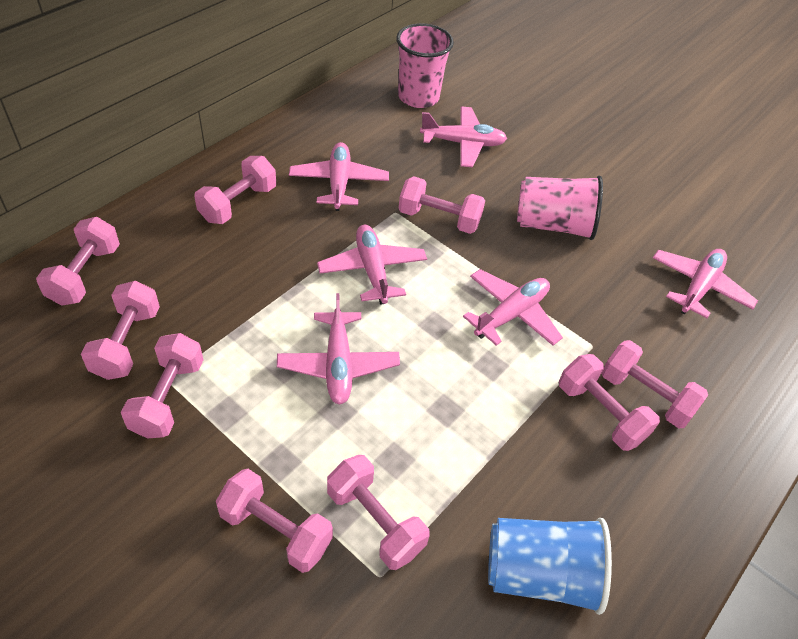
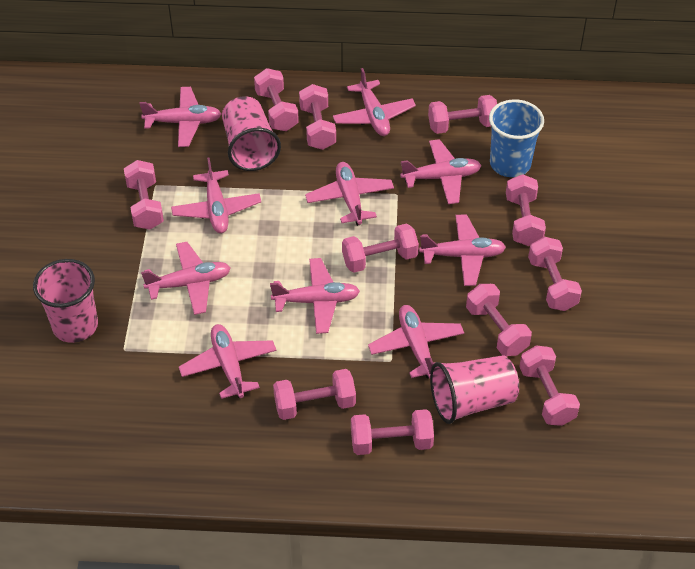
pink cup: [396,23,454,108] [517,176,603,240] = 2 -> [33,259,98,343] [222,96,281,171] [430,355,519,424] = 3
pink dumbbell: [36,217,120,306] [81,281,160,380] [121,333,203,439] [194,156,276,224] [216,469,333,573] [327,455,430,570] [398,176,485,234] [559,354,660,451] [602,340,708,428] = 9 -> [124,160,164,230] [254,68,299,131] [273,369,356,420] [299,84,336,150] [342,224,419,273] [351,409,434,455] [428,95,497,134] [466,284,532,356] [506,174,546,246] [519,345,580,426] [528,237,582,311] = 11
pink plane: [277,293,400,404] [289,142,389,211] [317,225,427,305] [420,106,507,167] [463,269,563,346] [653,249,758,318] = 6 -> [139,87,221,147] [141,242,231,315] [171,158,261,233] [179,324,277,399] [270,258,360,334] [305,162,394,226] [333,68,416,136] [368,305,464,378] [400,139,481,204] [419,214,506,286] = 10

